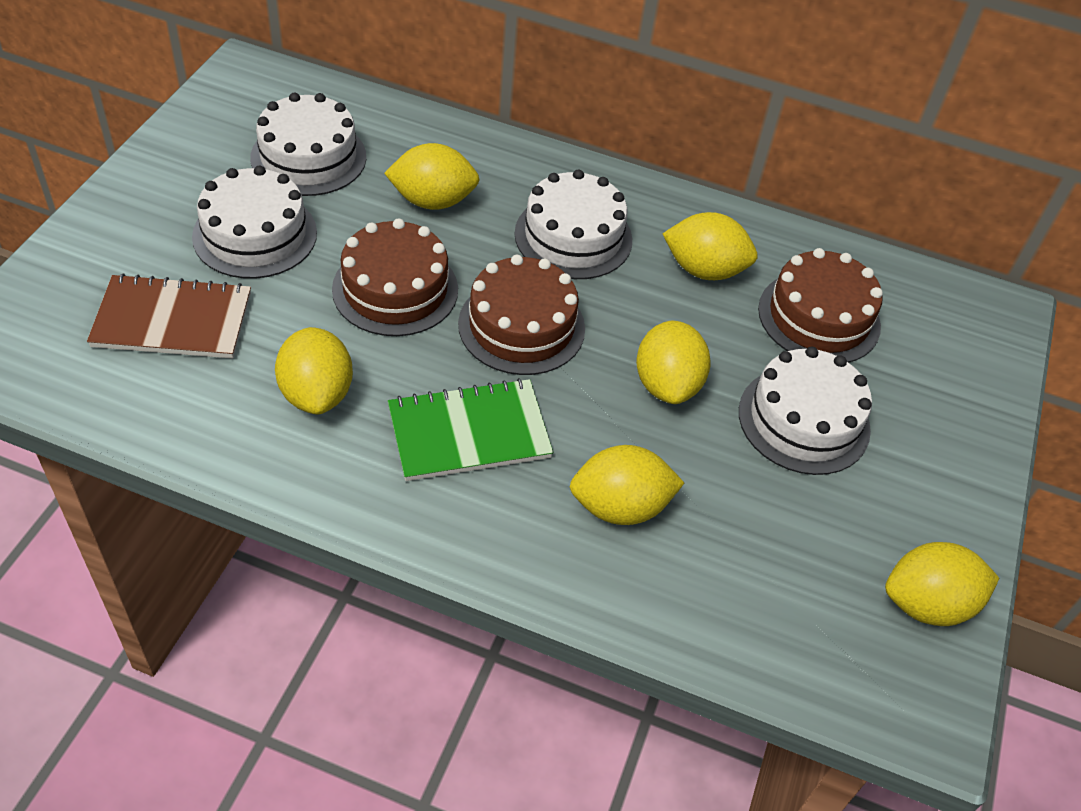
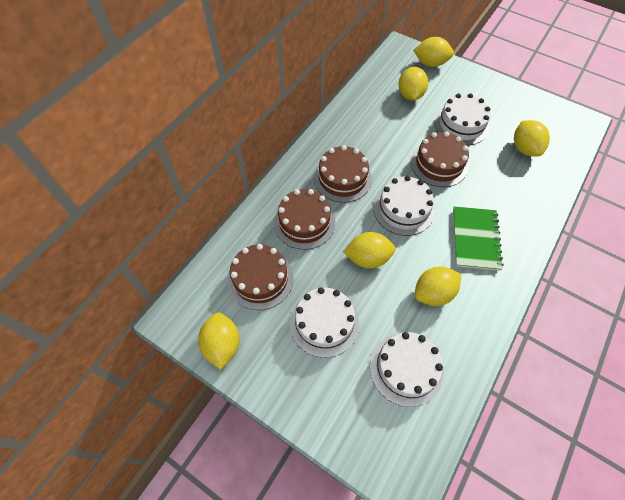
brown cake: [332,218,458,336] [458,255,585,375] [758,248,883,363] = 3 -> [227,244,294,310] [274,189,335,250] [314,145,372,203] [411,131,469,187] = 4
brown notebook: [87,273,251,359] = 1 -> none = 0

